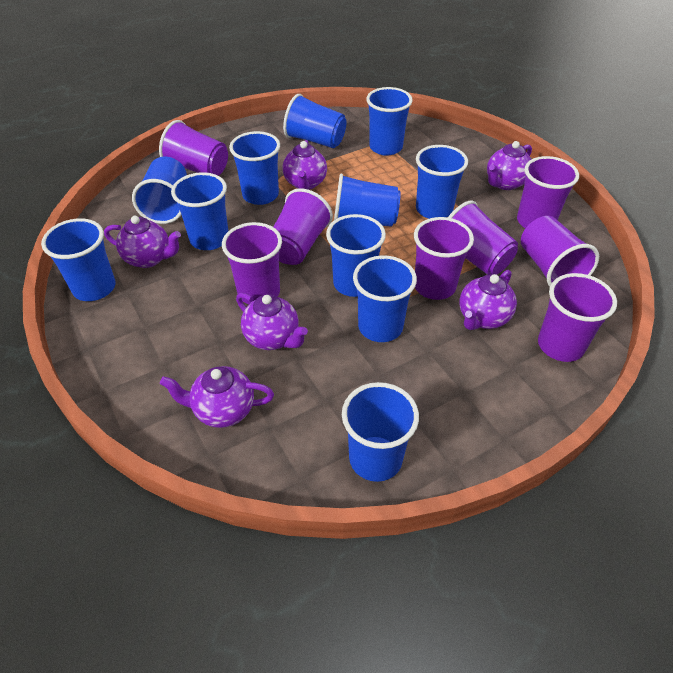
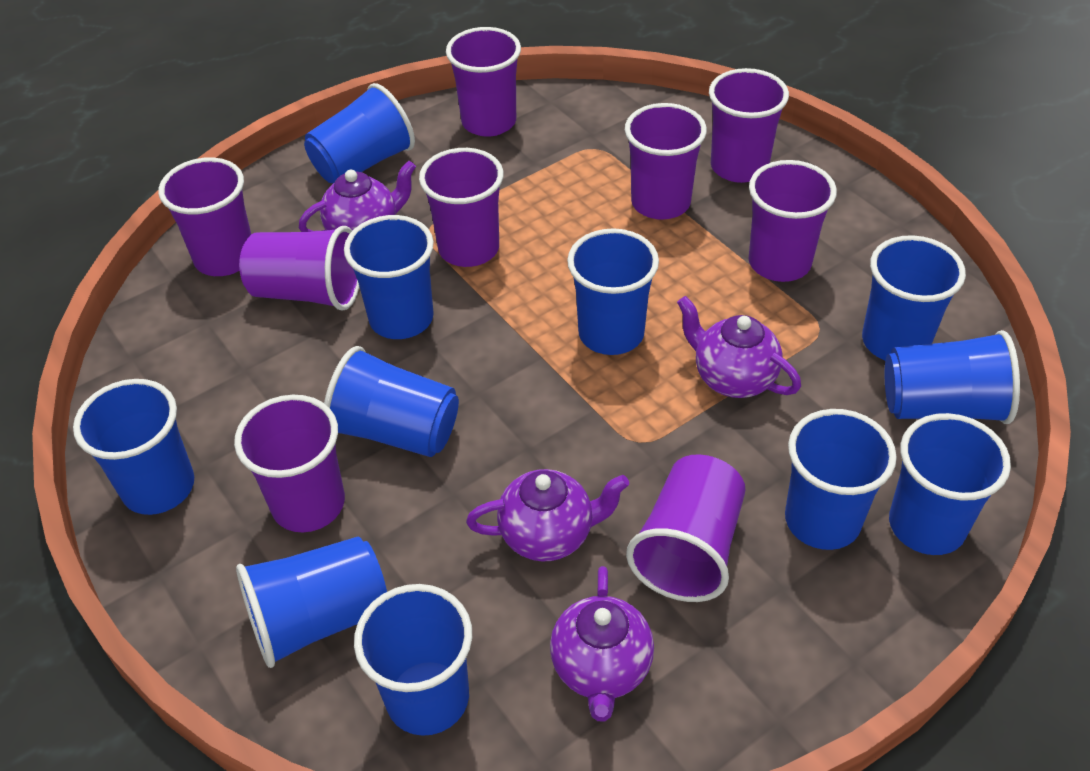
purple cup: [159,120,228,176] [222,222,282,304] [273,188,333,265] [414,217,474,300] [448,200,518,275] [517,156,579,228] [521,216,599,287] [538,273,617,362] = 8 -> [158,157,251,276] [234,395,345,532] [239,226,359,311] [419,148,504,267] [446,27,521,137] [625,103,707,220] [626,454,746,602] [709,68,789,183] [748,160,837,282] = 9
purple teapot: [104,216,181,268] [160,366,274,428] [236,293,308,350] [283,140,327,190] [459,270,517,330] [487,141,532,190] = 6 -> [299,161,416,232] [466,469,629,561] [550,566,654,722] [677,296,801,398] = 4

